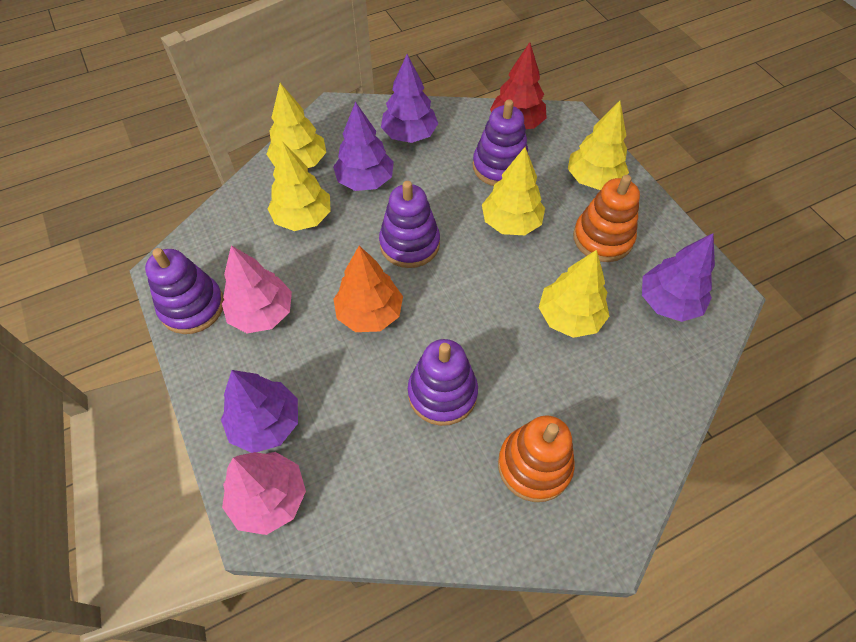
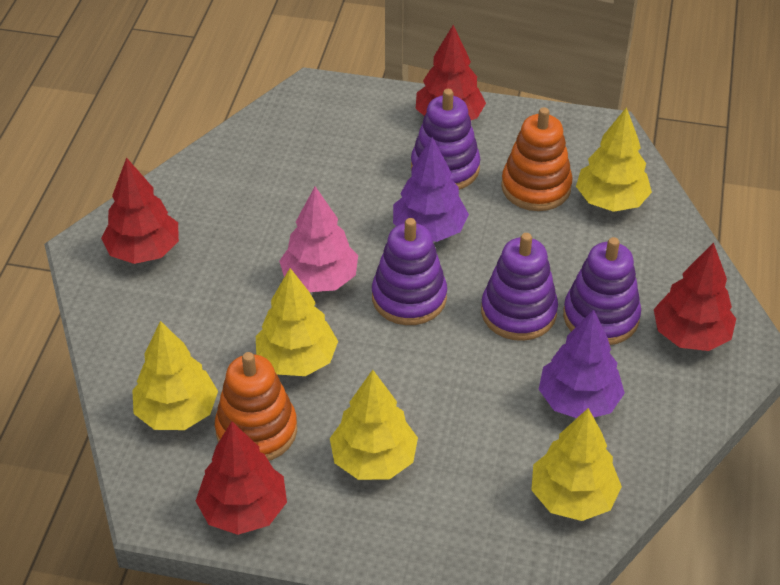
orange tree: [334,246,403,332] = 1 -> none = 0
pink tree: [222,246,292,333] [222,452,306,535] = 2 -> [279,186,358,292] = 1
purple tree: [221,370,298,453] [333,102,394,191] [381,54,438,143] [642,233,715,322] = 4 -> [393,137,469,242] [539,309,625,418] = 2
red tree: [490,42,547,129] = 1 -> [101,157,179,264] [196,421,287,535] [416,25,486,120] [654,243,736,351] = 4

